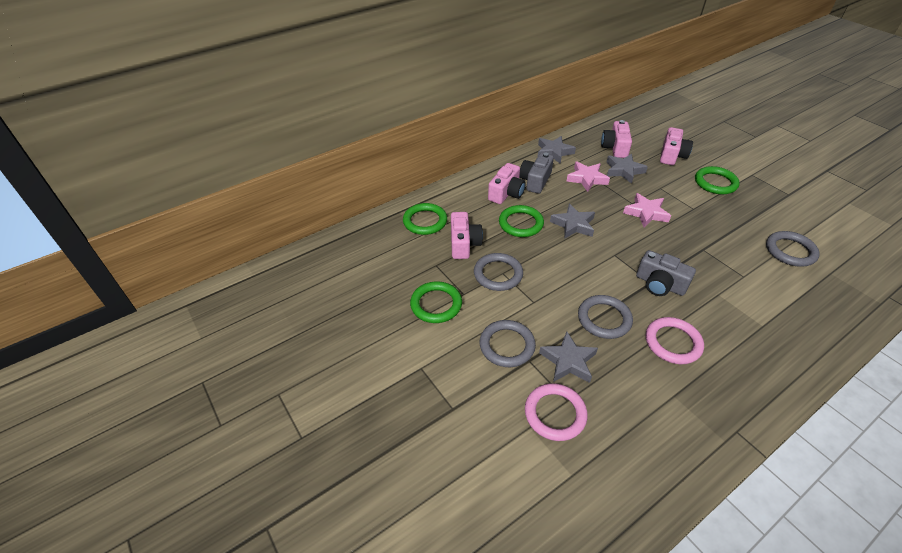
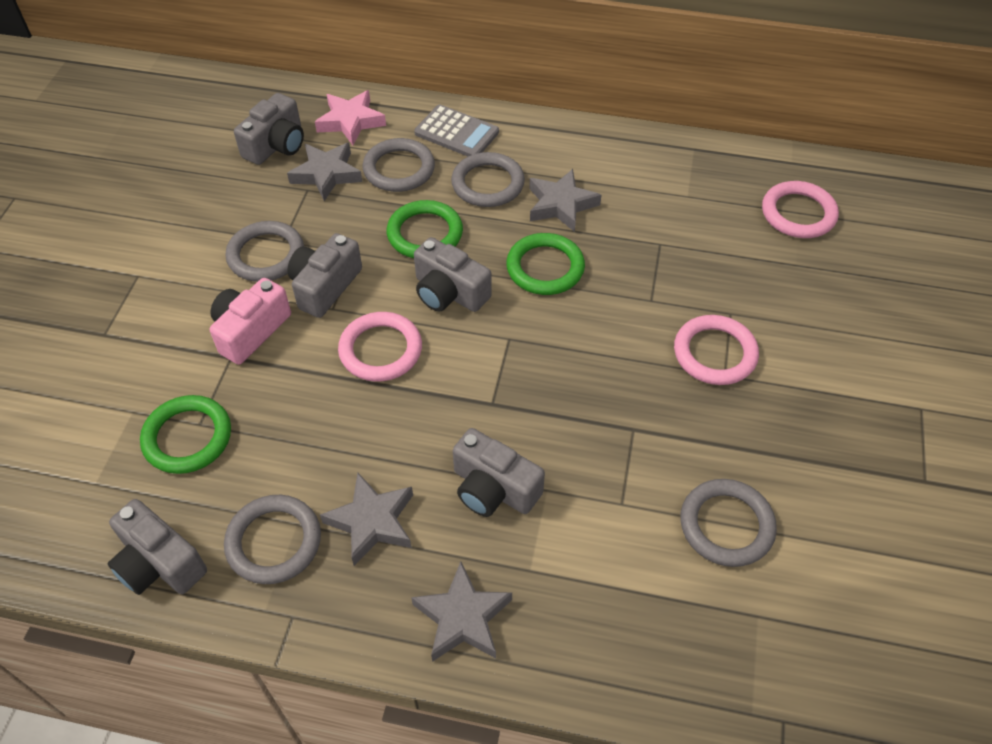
green ring: [403,203,447,235] [410,281,462,323] [499,205,544,237] [695,166,740,194] = 4 -> [140,395,231,474] [387,200,463,258] [506,233,585,295] = 3
grey calculator: none = 0 -> [414,105,499,156] = 1
grey camera: [519,153,554,194] [636,250,696,296] = 2 -> [108,499,207,595] [234,93,304,165] [287,233,362,318] [414,237,492,312] [453,428,545,517] = 5
grey ring: [474,253,523,291] [479,320,536,367] [578,295,633,339] [766,231,820,267] = 4 -> [224,495,321,584] [225,221,304,282] [362,138,435,192] [451,152,525,207] [680,479,777,567] = 5
pink camera: [451,212,483,259] [488,163,526,204] [601,120,632,158] [660,127,693,165] = 4 -> [210,278,291,365] = 1
pink ring: [525,383,588,441] [646,317,704,364] = 2 -> [338,312,422,382] [674,315,759,385] [762,181,839,238] = 3
pink star: [567,161,610,192] [623,193,671,227] = 2 -> [315,90,386,145] = 1

